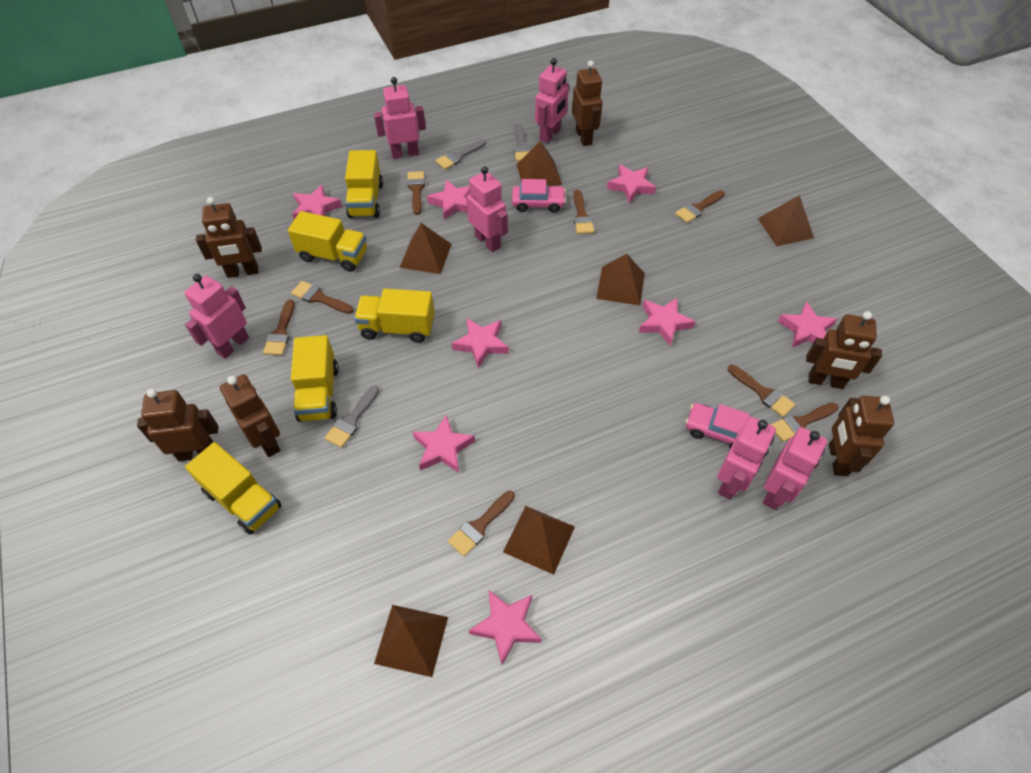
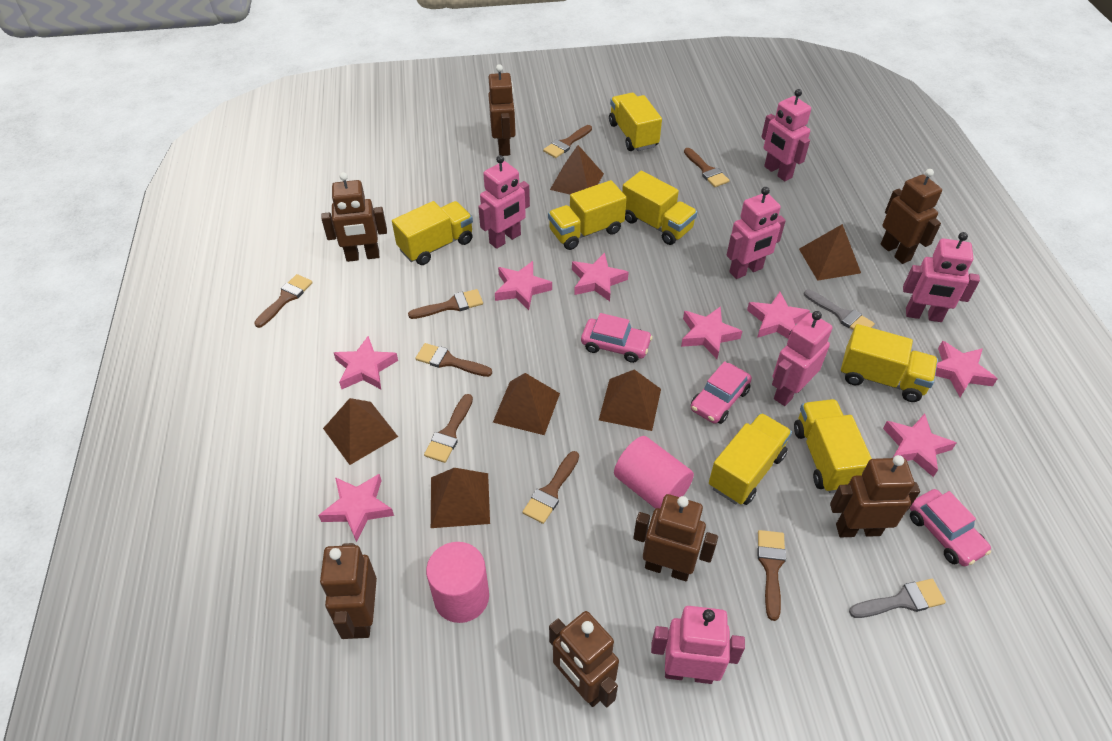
brown robot: [137,389,219,462] [196,197,262,278] [220,374,281,457] [572,61,602,146] [806,311,882,389] [829,396,894,476] = 6 -> [320,543,377,639] [321,172,387,262] [488,64,516,156] [549,611,619,707] [633,494,718,581] [830,455,920,537] [881,169,942,264] = 7
grey brush: [324,386,379,448] [435,139,486,170] [514,123,531,161] = 3 -> [804,289,875,330] [849,579,946,618] = 2
pink car: [512,179,566,213] [686,403,750,448] = 2 -> [581,313,653,363] [691,361,752,424] [910,489,991,566] = 3
pink cylinder: none = 0 -> [426,542,489,623] [614,436,694,509] = 2
yellow truck: [185,442,282,535] [288,211,367,272] [291,335,339,422] [345,150,383,218] [354,289,435,343] = 5 -> [392,201,473,265] [548,180,627,250] [609,93,662,151] [622,171,697,245] [709,413,792,505] [794,399,872,493] [841,324,938,402] = 7

